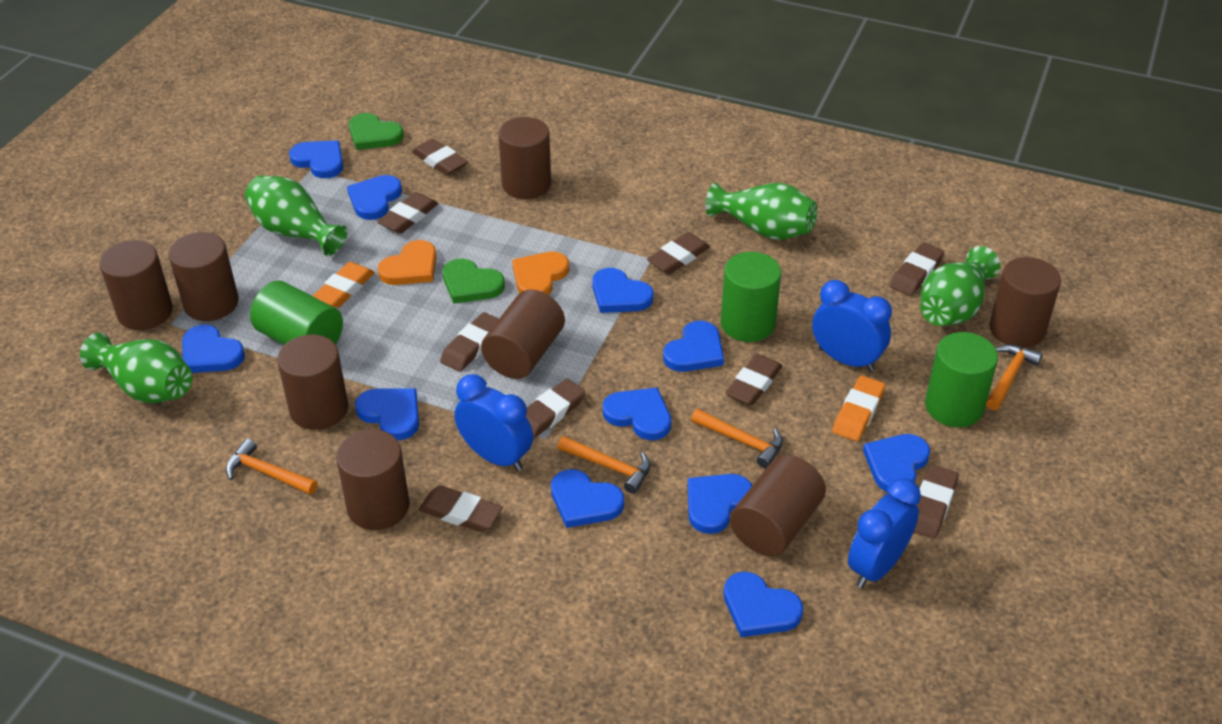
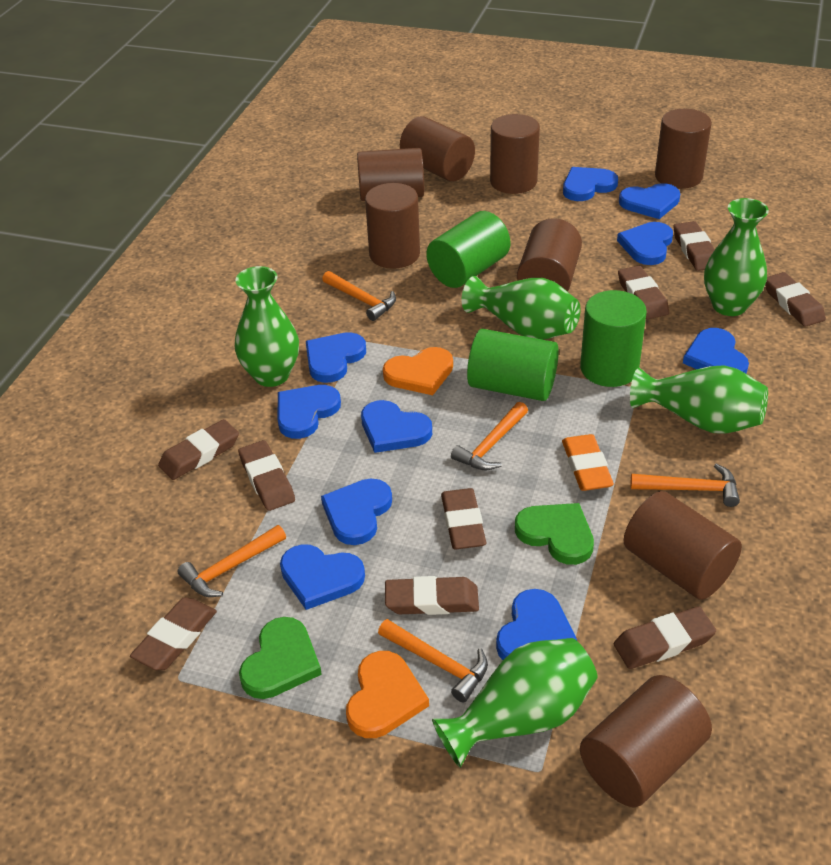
blue clock: [454,374,533,471] [812,280,892,372] [848,478,921,588] = 3 -> none = 0
blue heart: [182,325,245,373] [289,140,343,178] [347,175,402,220] [355,388,419,440] [551,469,624,528] [592,268,654,313] [603,387,671,440] [663,321,724,372] [688,474,752,534] [724,572,803,637] [863,434,930,493] = 11 -> [278,385,341,439] [280,544,365,610] [306,332,366,383] [321,478,392,545] [361,400,432,453] [496,589,577,660] [563,167,618,201] [617,222,673,265] [619,183,680,219] [683,328,749,373] = 10
green vase: [80,332,192,403] [245,175,347,256] [705,183,817,240] [921,246,1001,326] = 4 -> [235,266,299,387] [432,638,598,768] [462,276,580,340] [630,365,768,434] [704,198,769,316] = 5
orange eraser: [313,262,375,308] [832,375,886,441] = 2 -> [562,434,614,491] = 1
orange hammer: [226,439,318,495] [557,436,651,494] [691,409,783,468] [986,344,1043,410] = 4 -> [178,525,286,597] [322,271,396,321] [378,619,488,703] [451,402,528,470] [630,464,740,507] = 5

